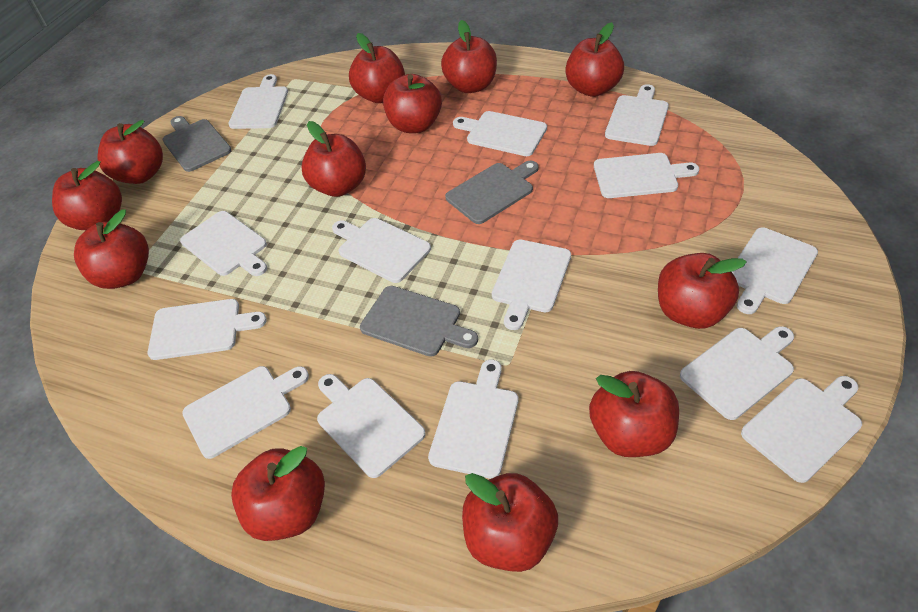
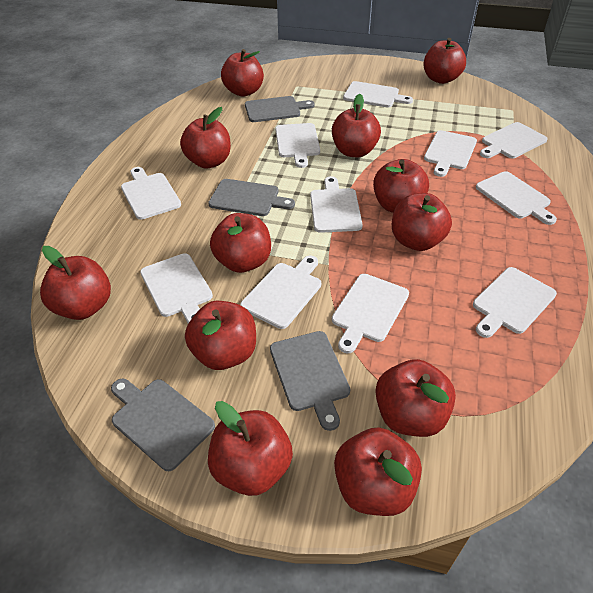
grey cutting board: [162,116,232,172] [360,286,478,357] [445,160,539,224] = 3 -> [111,379,215,471] [208,179,295,216] [245,96,315,122] [270,331,350,431] = 4
white cutting board: [147,299,267,360] [180,211,267,276] [182,366,309,459] [229,74,288,129] [317,374,426,478] [332,218,431,283] [428,360,518,479] [453,111,547,156] [492,239,571,330] [594,153,699,198] [605,84,669,146] [680,326,794,420] [732,227,818,314] [741,376,862,483] = 14 -> [121,167,181,220] [140,253,213,323] [240,256,321,329] [275,123,320,168] [310,176,363,233] [332,274,409,353] [343,81,413,107] [424,130,477,177] [473,267,557,338] [476,171,557,225] [480,122,548,158] = 11

